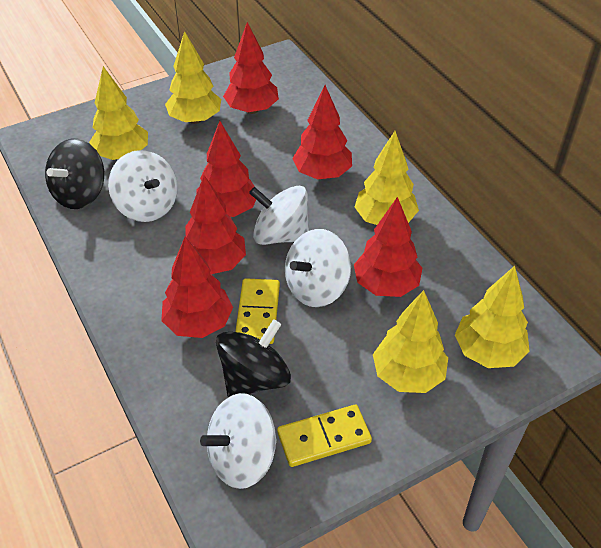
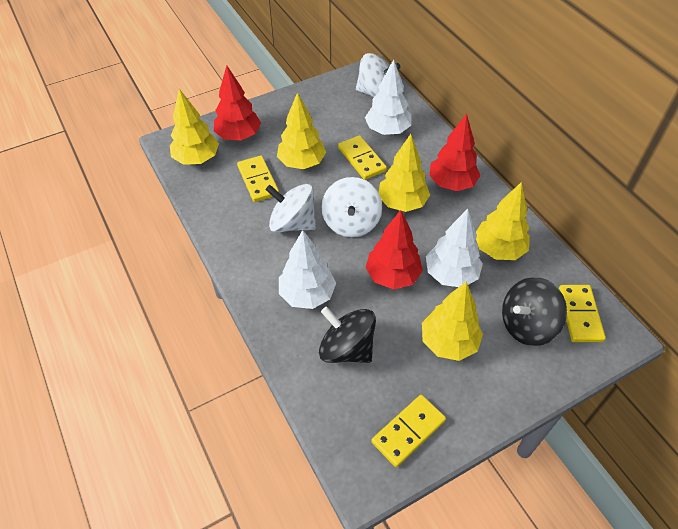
red tree: [161,237,233,338] [185,175,246,274] [196,121,256,217] [223,22,279,114] [292,85,352,179] [354,197,422,297] = 6 -> [214,66,261,141] [366,210,423,289] [429,113,480,191] = 3
white spinning top: [108,150,178,222] [200,393,277,489] [249,186,309,245] [285,229,351,307] = 4 -> [266,184,316,233] [321,177,382,237] [356,53,400,97] = 3
white tree: none = 0 -> [279,230,336,309] [365,59,411,135] [426,209,483,287] = 3
yellow domino: [235,278,280,344] [277,405,372,467] = 2 -> [237,156,279,202] [338,135,387,180] [371,395,446,467] [559,285,606,342] = 4

